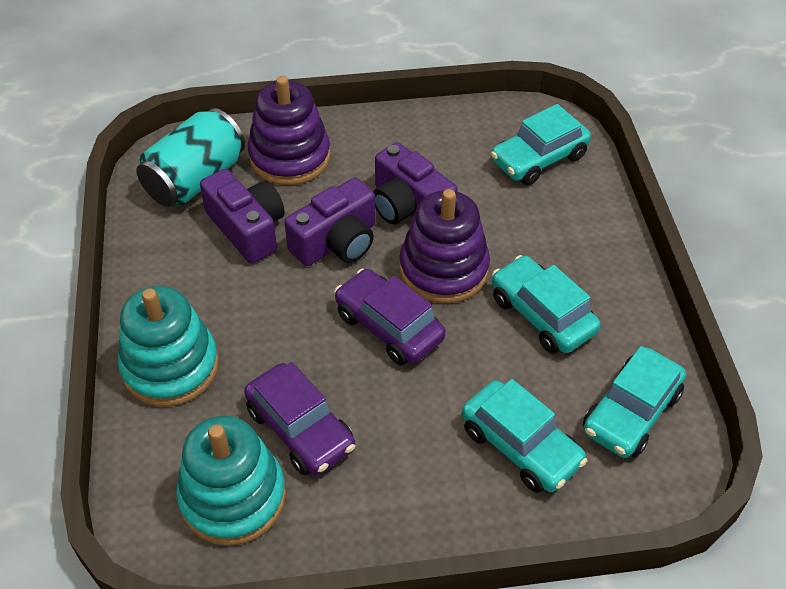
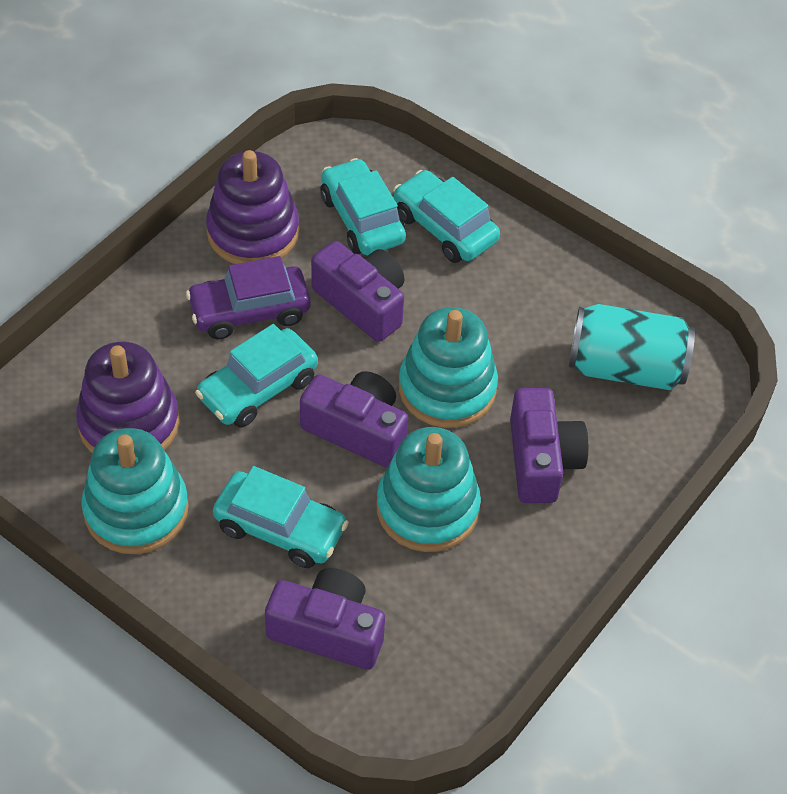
purple camera: [200,169,285,263] [284,178,376,266] [373,142,458,224] = 3 -> [265,568,385,670] [300,371,409,467] [311,241,405,342] [510,388,588,503] = 4
purple car: [244,362,355,476] [334,269,446,365] = 2 -> [186,256,311,339] = 1
turquoise stacking toy: [118,286,219,407] [176,416,286,546] = 2 -> [81,428,189,554] [376,427,481,552] [399,307,498,428] = 3

